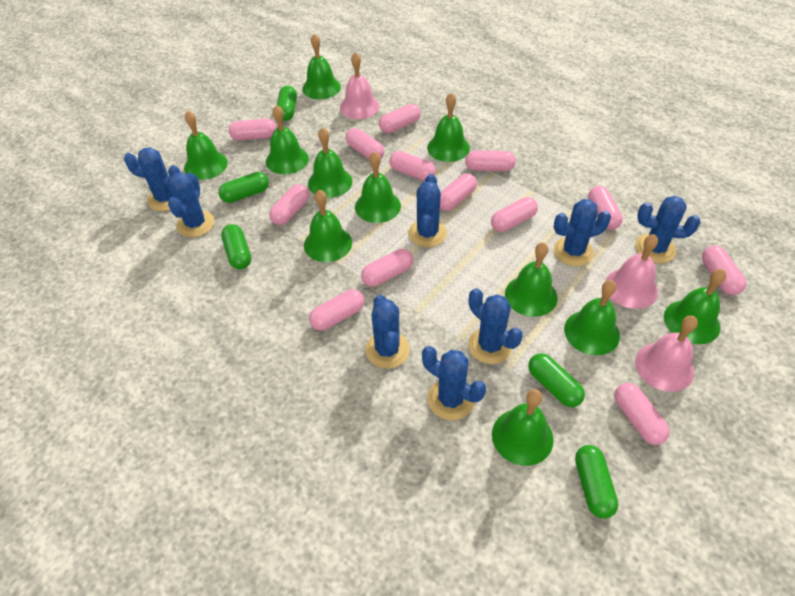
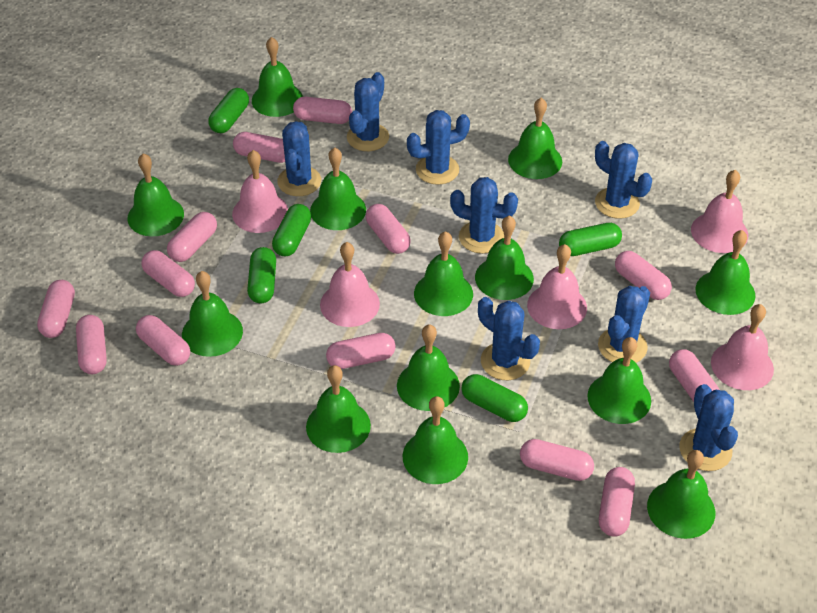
green bell: [184,111,228,180] [266,105,309,174] [302,34,341,99] [304,189,352,262] [308,128,352,198] [355,151,401,223] [427,93,470,162] [492,389,554,466] [505,242,558,317] [564,280,620,355] [664,269,726,344] = 11 -> [127,153,184,236] [182,271,243,357] [252,37,303,117] [306,365,371,453] [310,147,366,230] [397,324,460,411] [403,396,468,484] [414,231,473,316] [475,216,534,300] [508,98,562,179] [587,337,651,424] [647,450,715,539] [695,230,756,315] = 13
pink bell: [340,52,380,119] [605,234,658,309] [635,316,698,392] = 3 -> [232,150,288,233] [320,242,380,327] [527,244,587,329] [691,170,748,253] [711,304,774,390] = 5

